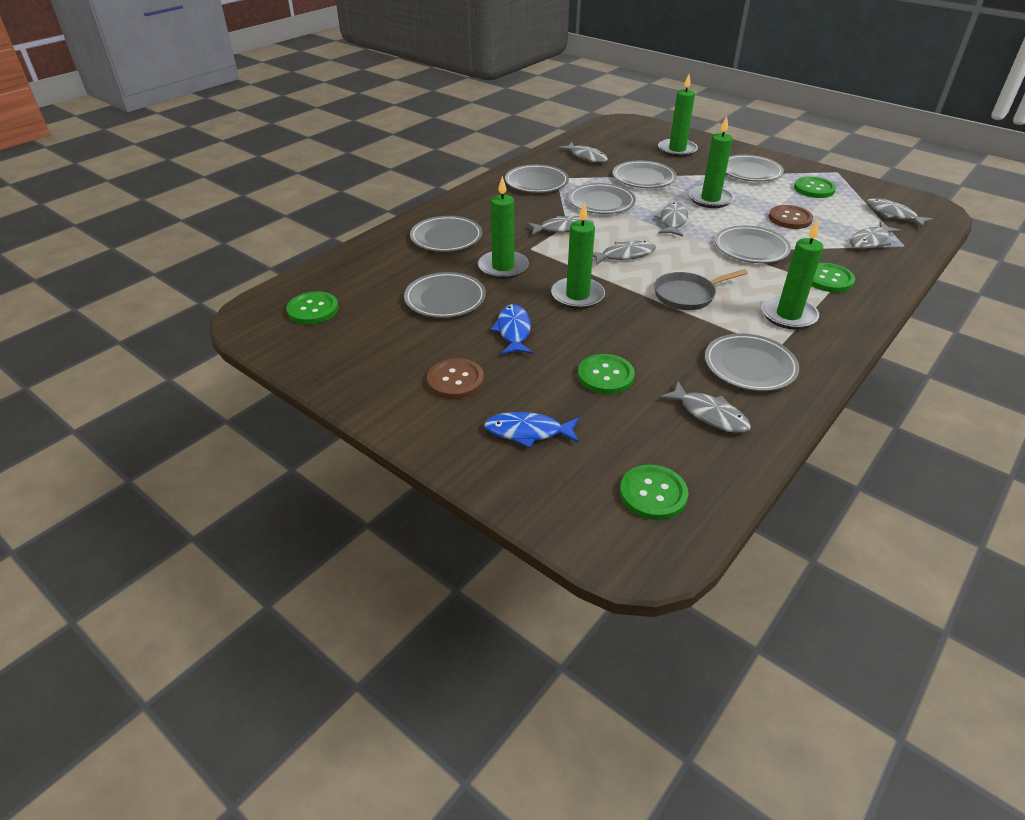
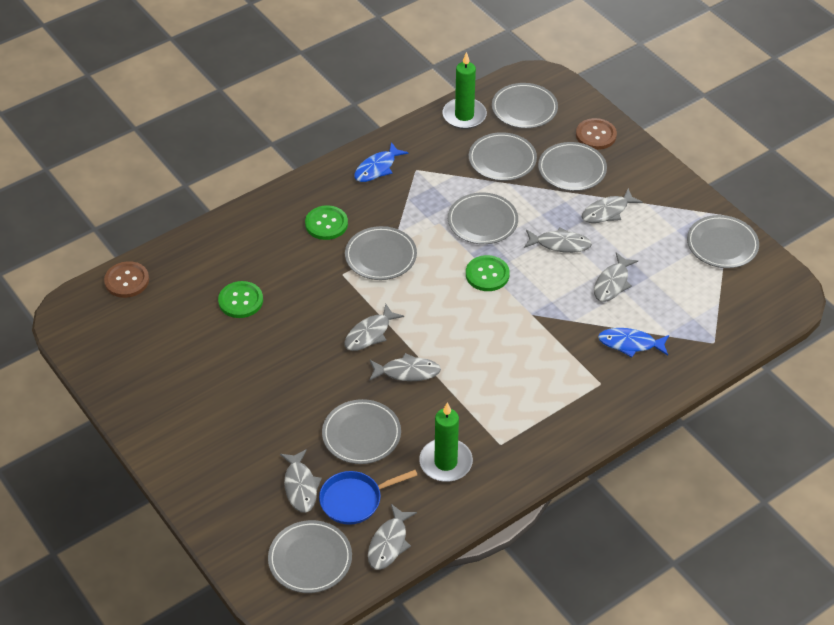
blue pan: none = 0 -> [319,470,417,525] = 1
green button: [286,291,339,324] [578,354,635,394] [620,465,688,520] [794,177,836,198] [811,263,855,292] = 5 -> [218,281,263,318] [305,205,348,240] [466,255,510,291] = 3
green candle: [478,176,529,279] [551,202,605,309] [658,74,698,157] [689,116,734,208] [761,220,823,329] = 5 -> [419,402,473,482] [442,52,487,129] = 2
grey pan: [654,269,748,310] = 1 -> none = 0

